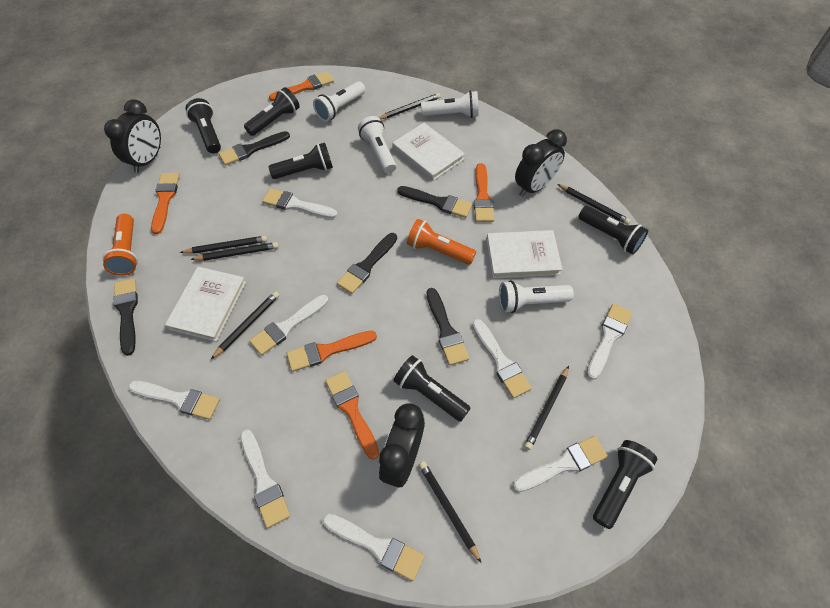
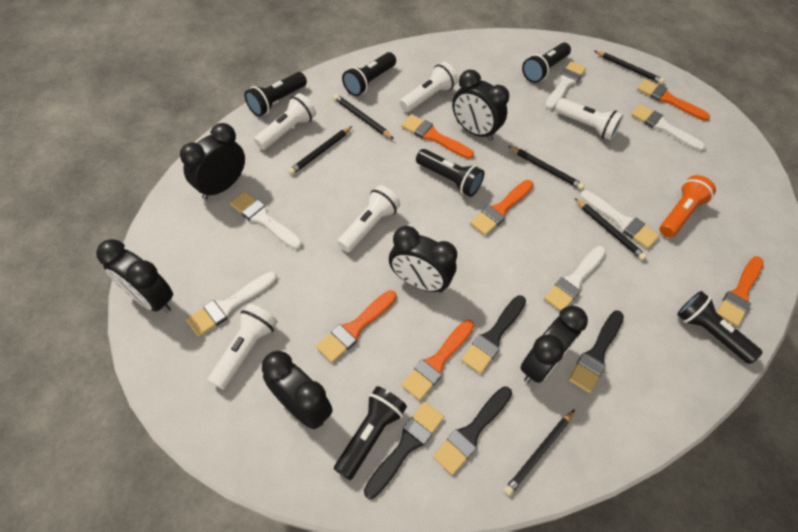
black brush: [113,278,138,356] [219,131,290,165] [337,233,397,294] [397,186,472,218] [427,288,469,366] = 5 -> [364,402,444,499] [433,387,512,475] [461,295,526,374] [569,310,624,393] = 4
black clock: [104,99,161,173] [379,403,425,488] [515,129,567,197] = 3 -> [96,239,173,313] [180,123,245,200] [262,351,333,429] [389,226,457,293] [452,69,509,141] [520,306,588,383] = 6
black pencil: [180,236,267,254] [190,242,278,261] [211,291,279,359] [378,93,441,119] [419,461,481,563] [524,366,569,450] [557,184,631,225] = 7 -> [288,126,352,175] [333,94,394,139] [504,409,575,496] [508,146,585,190] [574,198,647,260] [595,51,665,84] = 6
orange brush: [151,173,180,234] [269,71,334,101] [287,330,377,372] [325,371,379,460] [474,163,494,222] = 5 -> [316,290,397,363] [401,114,474,159] [401,320,474,400] [470,180,534,235] [637,79,710,121] [717,256,764,326] = 6
orange flashlight: [103,214,138,276] [407,219,476,265] = 2 -> [660,175,716,238] = 1
white book: [165,267,246,342] [392,123,465,181] [486,230,563,278] = 3 -> none = 0
white brush: [128,381,220,420] [240,429,290,528] [249,295,328,355] [262,188,338,218] [323,514,424,581] [472,319,532,398] [513,436,608,492] [586,304,632,380] = 8 -> [186,272,277,337] [230,191,302,249] [544,246,606,311] [545,61,586,110] [580,190,659,249] [631,104,705,151] = 6
white flashlight: [313,81,365,122] [358,116,396,174] [421,91,479,118] [499,281,574,313] = 4 -> [208,304,278,390] [254,93,316,150] [337,185,400,252] [400,62,458,112] [555,98,623,140] = 5

